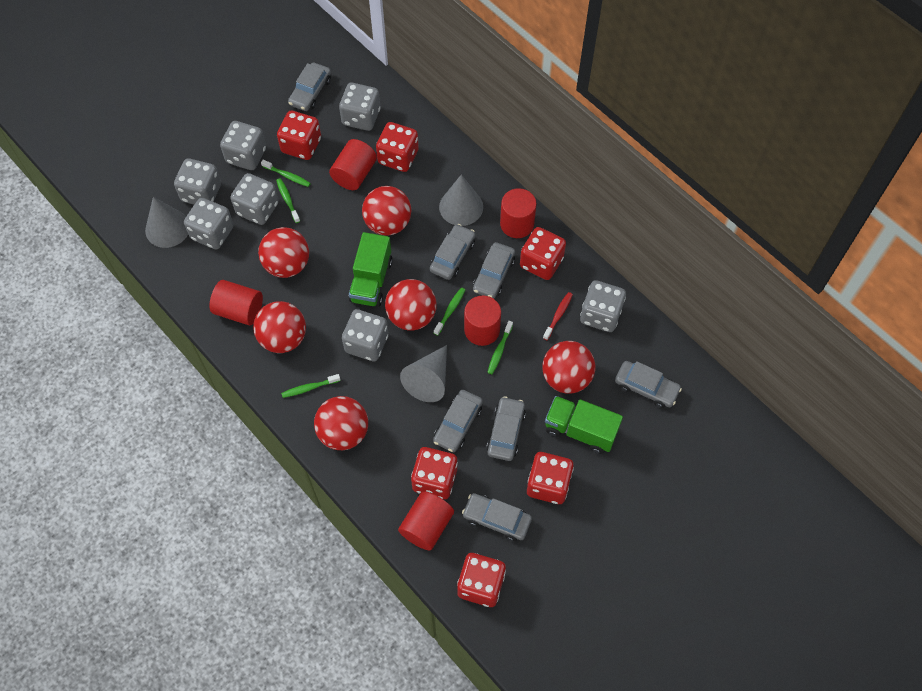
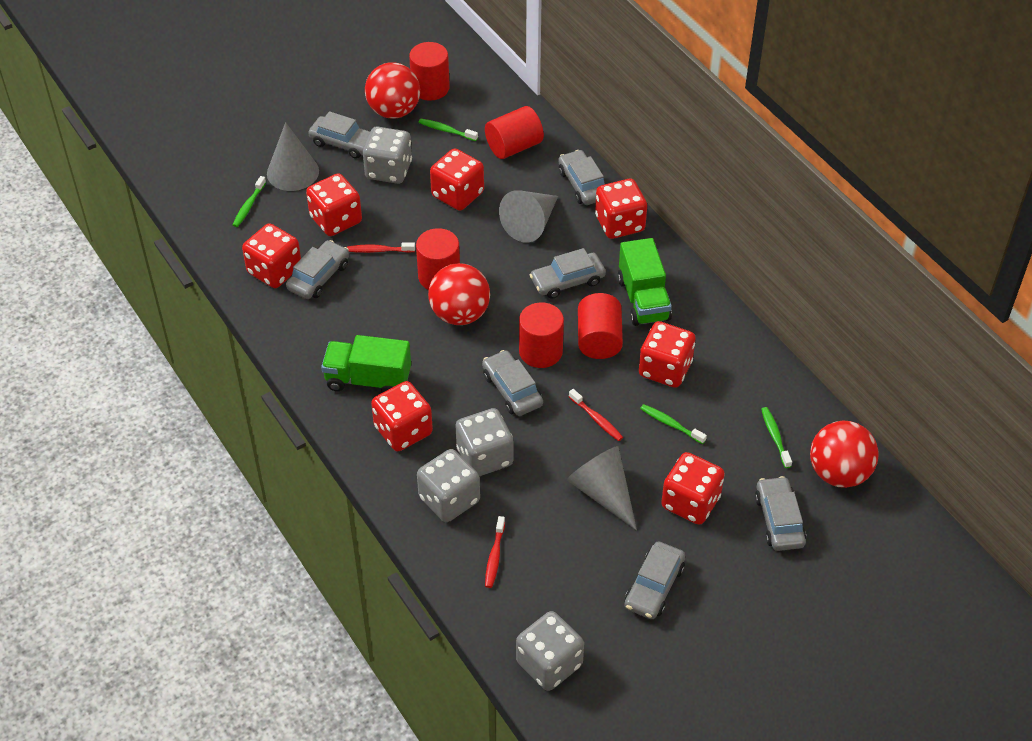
green toothbrush: [261,160,311,187] [276,178,300,223] [281,374,341,398] [434,288,465,336] [487,321,513,374] = 5 -> [233,176,266,227] [419,119,478,141] [640,404,707,444] [761,407,792,468] = 4
grey dice: [174,158,221,205] [184,198,234,250] [220,121,266,170] [230,173,279,225] [339,83,380,131] [342,309,389,361] [580,280,626,332] = 7 -> [363,127,412,184] [417,449,480,522] [455,408,514,476] [516,611,584,691] = 4
red ball: [253,301,306,353] [258,227,309,278] [314,396,368,450] [362,186,411,236] [385,279,436,331] [542,341,595,394] = 6 -> [365,62,420,119] [428,263,490,325] [810,421,879,488] = 3
red dice: [277,111,321,160] [376,122,419,172] [411,447,458,499] [457,553,506,607] [520,227,566,280] [527,452,574,504] = 6 -> [242,223,301,288] [306,173,362,236] [371,381,433,451] [430,148,484,211] [595,179,647,239] [639,321,696,388] [661,452,725,525] = 7
red toothbrush: [543,292,573,340] = 1 -> [347,242,415,253] [485,516,505,588] [569,389,623,441] = 3

